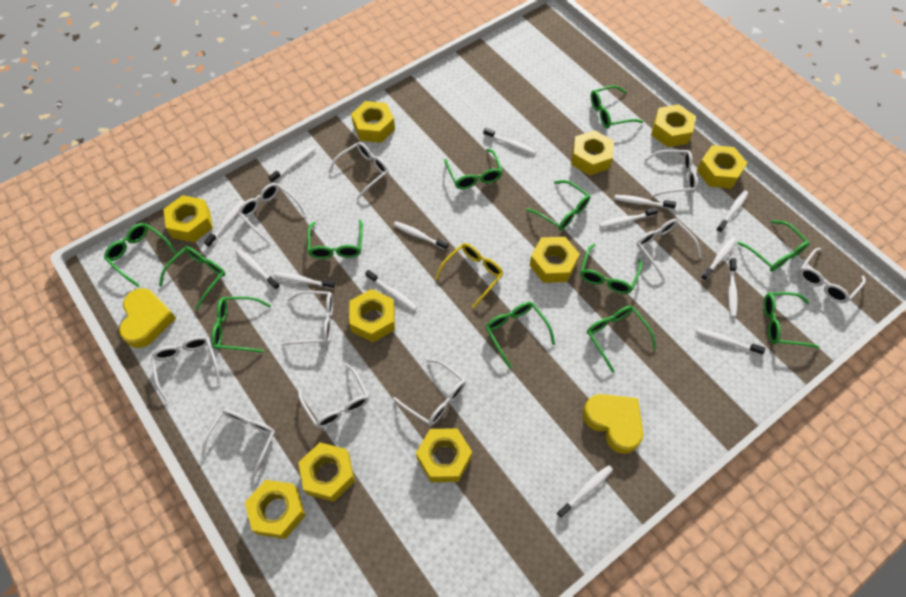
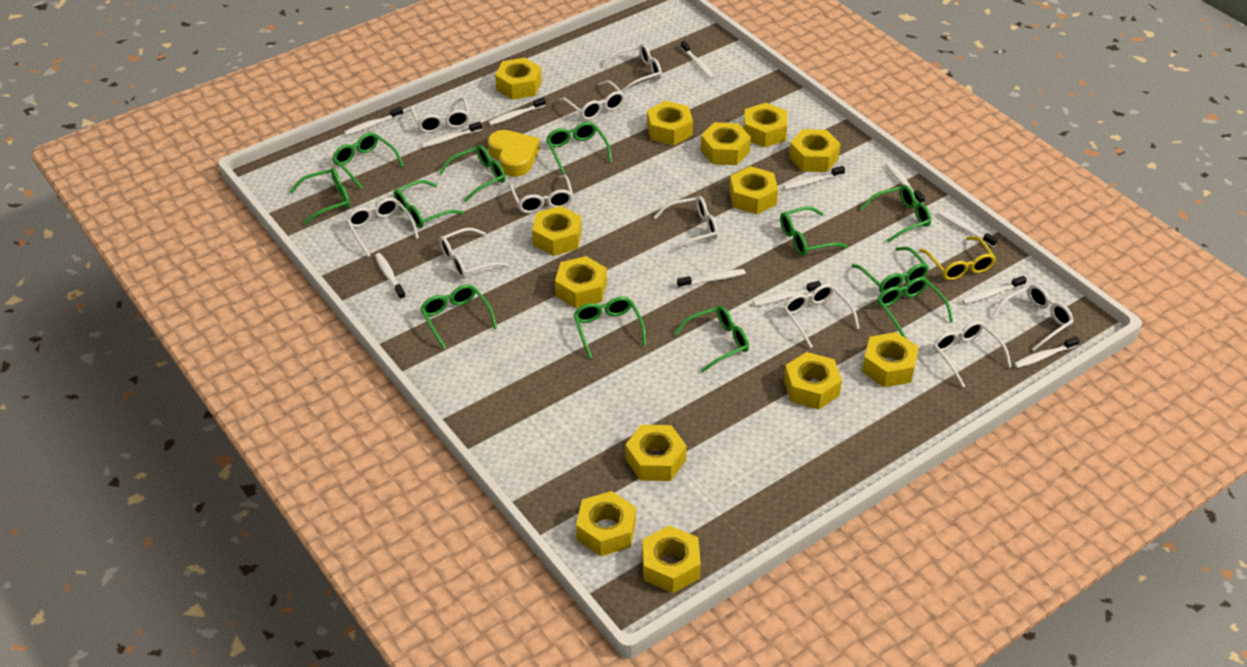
white toothbrush: [204,200,245,247] [235,249,280,290] [268,146,316,183] [273,272,336,289] [365,269,417,311] [393,221,449,250] [483,127,536,155] [557,465,613,518] [599,207,658,228] [614,195,676,210] [696,328,765,355] [701,237,737,281] [716,190,748,233] [728,258,738,317] = 14 -> [344,107,403,136] [375,253,406,300] [421,121,482,148] [488,98,546,125] [677,269,746,288] [681,41,715,79] [753,281,821,306] [783,166,845,190] [885,162,925,203] [938,211,998,247] [962,276,1027,304] [1014,336,1080,368] = 12
yellow heart: [119,288,176,348] [583,394,643,454] = 2 -> [488,130,540,177] = 1
yellow nut: [163,195,213,242] [245,480,306,539] [298,442,355,502] [349,289,395,342] [351,101,395,143] [416,428,472,482] [529,237,580,283] [571,130,614,175] [651,104,696,147] [697,145,747,189] = 10 -> [495,58,542,100] [532,206,582,256] [555,256,607,308] [576,491,636,556] [625,425,687,481] [642,525,701,593] [647,101,693,145] [701,122,751,165] [729,166,778,214] [744,103,787,148] [784,352,842,409] [789,129,840,172] [862,332,919,387] = 13

